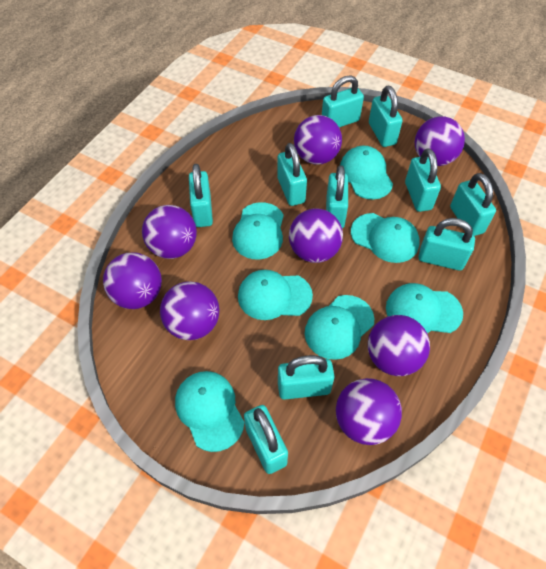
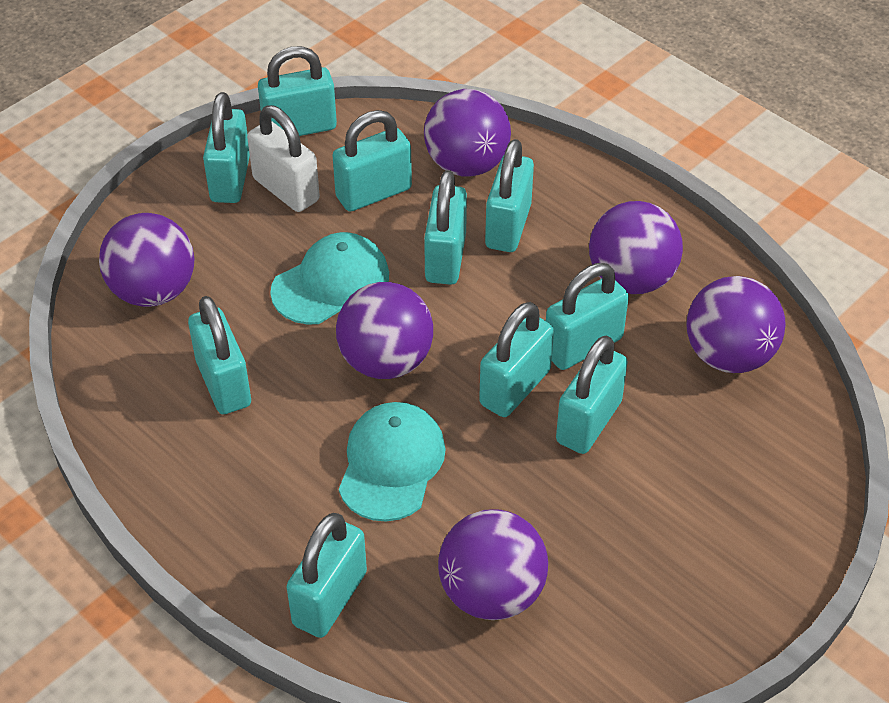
purple ball: [103,252,162,309] [142,205,197,259] [160,281,219,340] [289,208,343,263] [294,115,342,165] [336,378,402,445] [368,315,430,376] [415,116,465,166] = 8 -> [99,213,195,307] [336,282,433,379] [424,89,511,177] [438,509,548,620] [589,201,683,294] [686,276,786,373] = 6
turquoise cap: [175,371,244,452] [232,202,284,259] [238,270,313,320] [305,295,374,360] [340,146,393,199] [351,213,420,263] [386,283,463,333] = 7 -> [270,232,389,325] [339,402,446,521] = 2
white padlock: none = 0 -> [247,105,320,212] = 1

